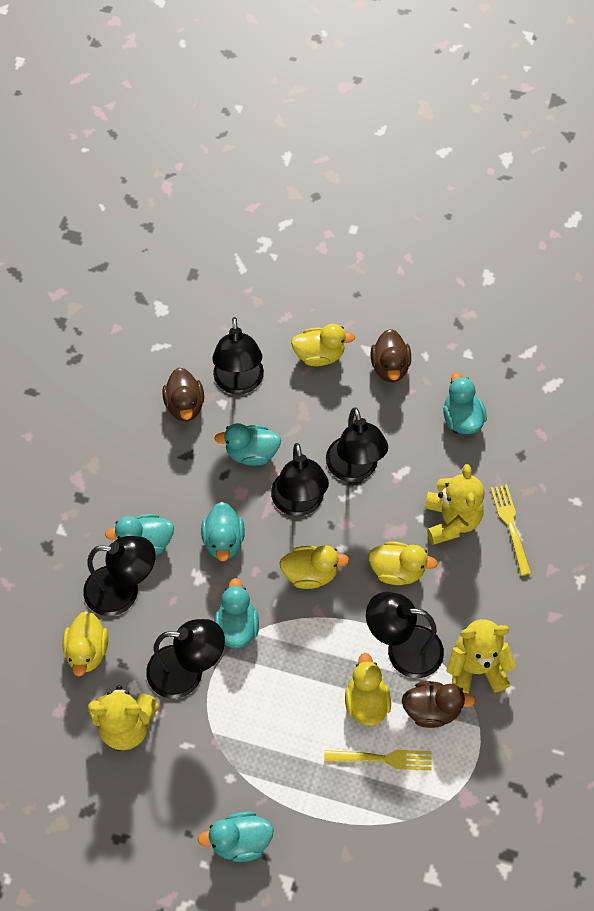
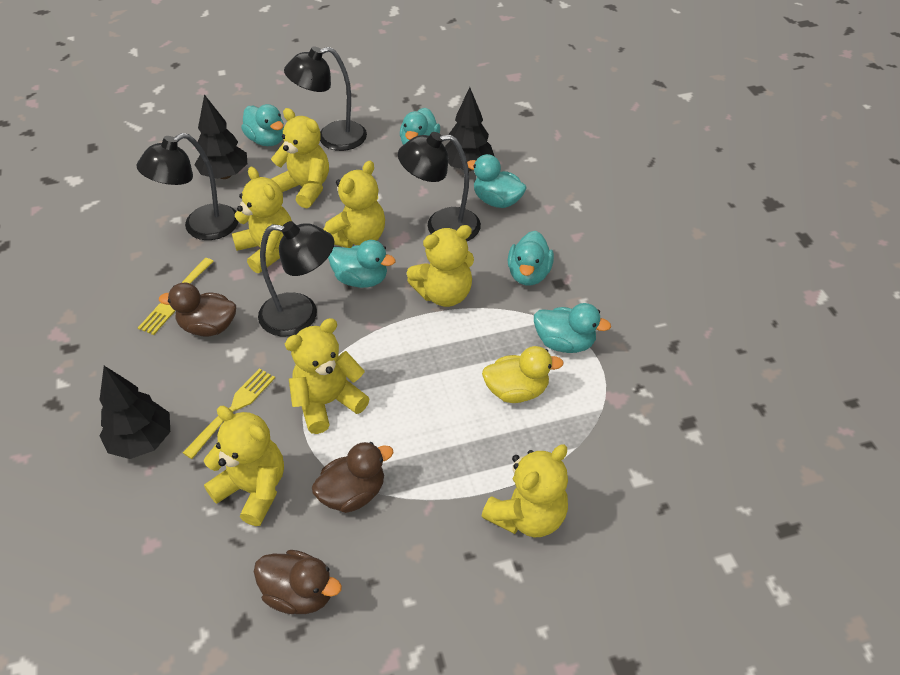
black lamp: [83,536,156,616] [146,619,225,699] [212,317,264,394] [271,443,329,516] [326,407,388,482] [366,592,444,678] = 6 -> [136,133,238,240] [258,221,334,336] [284,46,367,151] [398,132,481,241] = 4
black tree: none = 0 -> [100,366,170,459] [194,94,247,179] [445,87,495,171] = 3
yellow duck: [63,611,108,676] [279,545,349,589] [291,324,355,366] [345,653,391,726] [368,541,437,585] = 5 -> [482,346,564,403] = 1
yellow teddy bear: [88,685,159,750] [425,464,484,545] [446,619,516,694] = 3 -> [204,406,284,526] [232,167,292,273] [271,108,329,208] [285,318,370,434] [323,161,385,248] [407,225,474,307] [482,444,568,537] = 7

